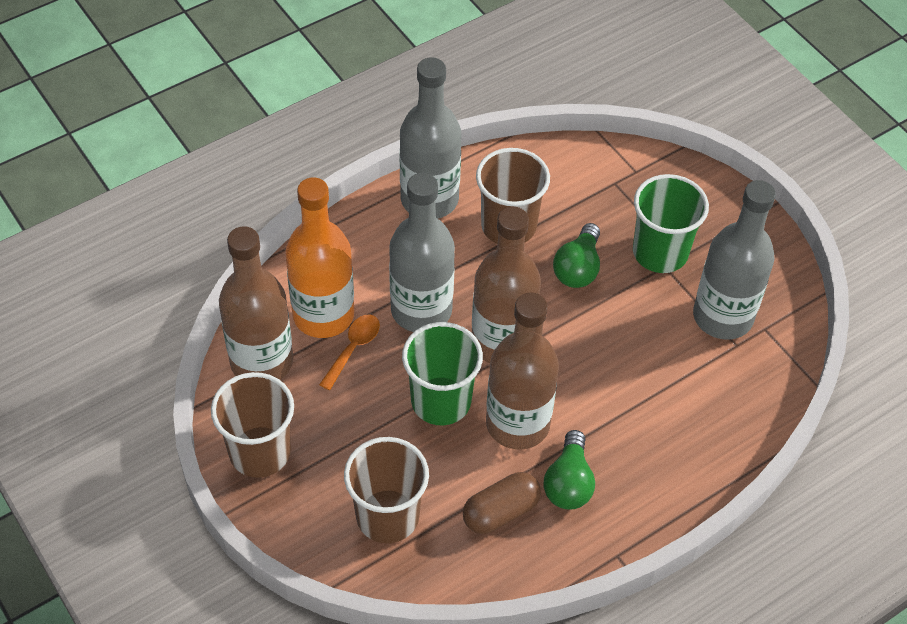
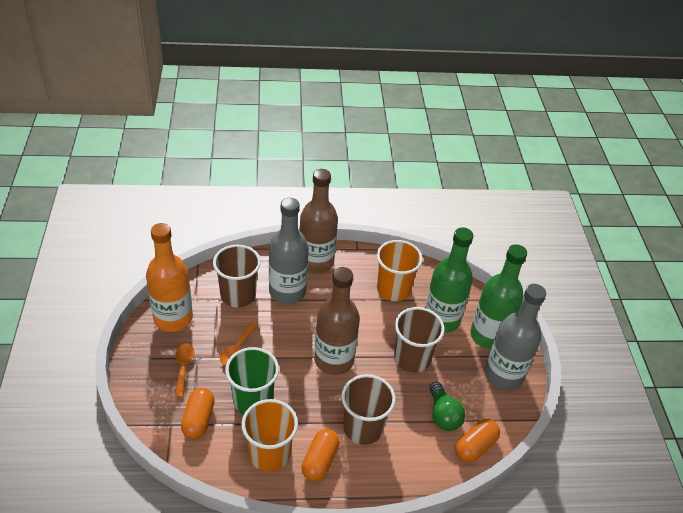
brown bottle: [219,226,293,380] [472,206,541,363] [486,292,559,450] = 3 -> [299,169,338,274] [314,267,360,375] = 2
brown capsule: [463,472,541,534] = 1 -> none = 0
green bottle: none = 0 -> [425,227,473,333] [470,244,527,349] = 2
green cup: [402,322,483,425] [633,174,709,273] = 2 -> [225,347,279,415] = 1
green light bulb: [544,430,595,510] [553,223,600,288] = 2 -> [429,382,465,431] = 1
grey bottle: [389,173,455,332] [400,57,461,219] [693,180,776,340] = 3 -> [269,198,309,304] [485,284,546,390] = 2
orange capsule: none = 0 -> [181,388,215,439] [301,429,340,482] [455,419,500,463] = 3
orange cup: none = 0 -> [242,399,298,472] [377,240,423,301] = 2
orange spoon: [319,314,380,390] = 1 -> [175,343,194,398] [220,322,257,365] = 2

